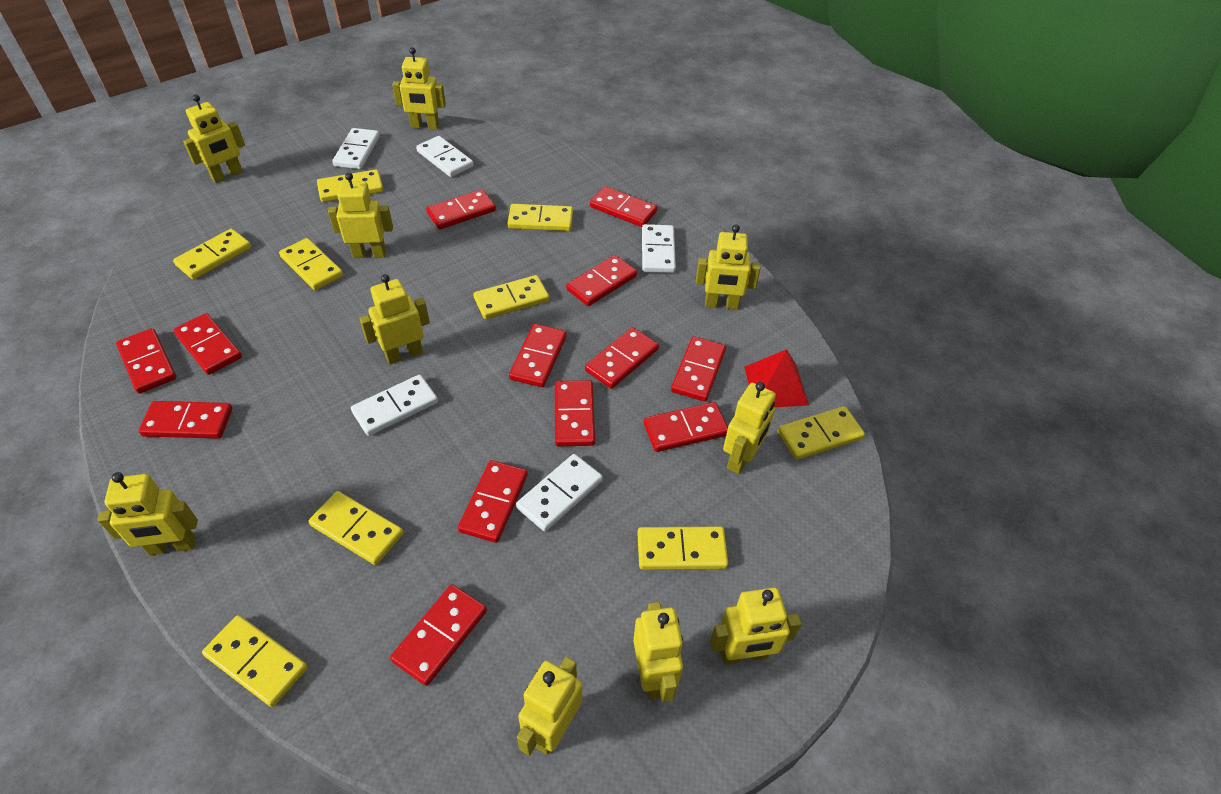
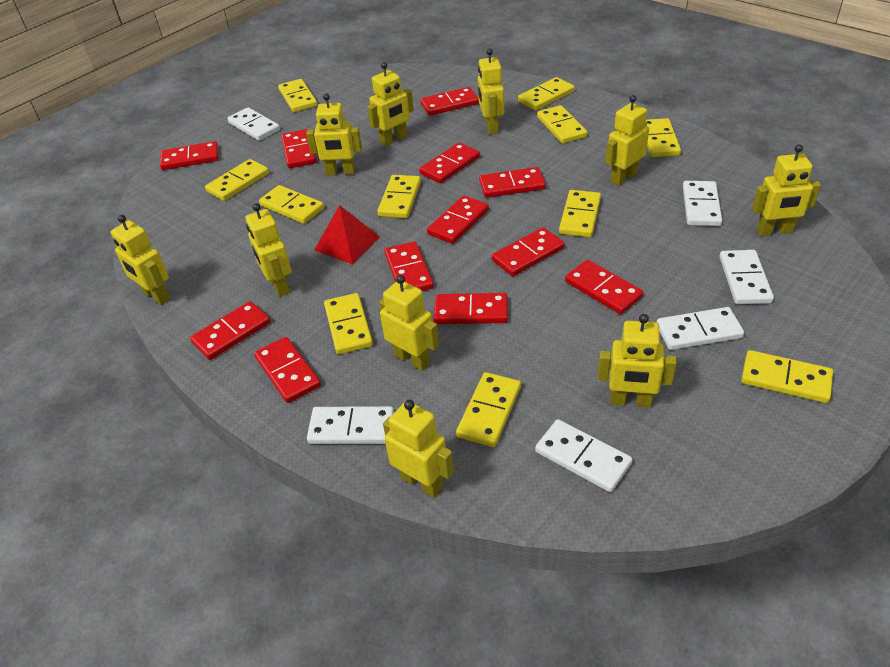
red domino: [116,328,176,394] [139,401,232,439] [173,313,242,375] [390,584,487,686] [426,189,496,230] [458,460,528,543] [509,324,567,387] [555,380,595,446] [566,255,637,306] [585,327,659,389] [590,186,657,227] [643,402,728,452] [671,336,726,402] = 13 -> [160,141,218,170] [190,301,270,360] [254,337,321,403] [281,129,316,168] [384,241,434,291] [419,142,480,183] [420,87,479,116] [427,195,489,244] [433,293,508,324] [479,167,546,198] [492,227,565,276] [565,260,643,314] = 12
white domino: [332,128,380,169] [351,374,438,436] [416,136,474,177] [516,454,603,532] [642,224,676,273] = 5 -> [228,107,280,141] [307,406,394,444] [535,419,633,492] [656,307,744,350] [683,181,722,226] [719,250,774,304] = 6
yellow domino: [173,228,251,280] [202,615,308,707] [279,238,343,290] [309,491,404,565] [317,169,383,202] [473,275,549,319] [508,204,573,231] [637,527,728,570] [778,406,865,460] = 9 -> [205,159,269,201] [259,185,324,224] [278,79,317,112] [324,293,373,354] [377,175,421,218] [456,372,521,447] [518,77,575,110] [537,105,587,144] [559,190,601,237] [646,118,681,157] [741,350,833,403] = 11

